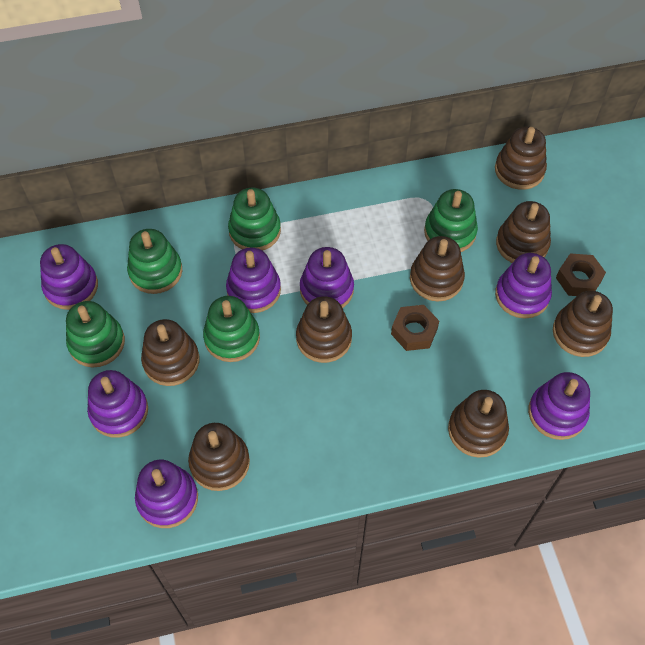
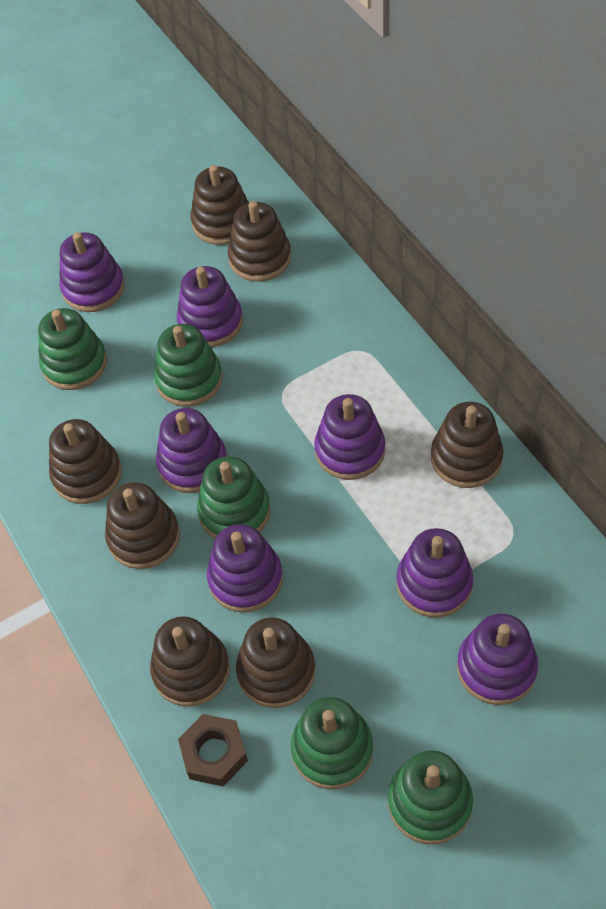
brown nut: [391,305,439,351] [556,254,606,296] = 2 -> [178,714,248,787] = 1
brown stacking toy: [141,319,199,386] [188,423,250,491] [296,296,352,363] [410,236,465,301] [448,390,509,458] [495,127,547,190] [496,201,551,263] [553,291,613,357] = 8 -> [49,419,122,504] [105,482,180,569] [150,616,230,707] [191,165,249,245] [228,201,291,282] [236,617,315,708] [431,402,504,488] = 7

